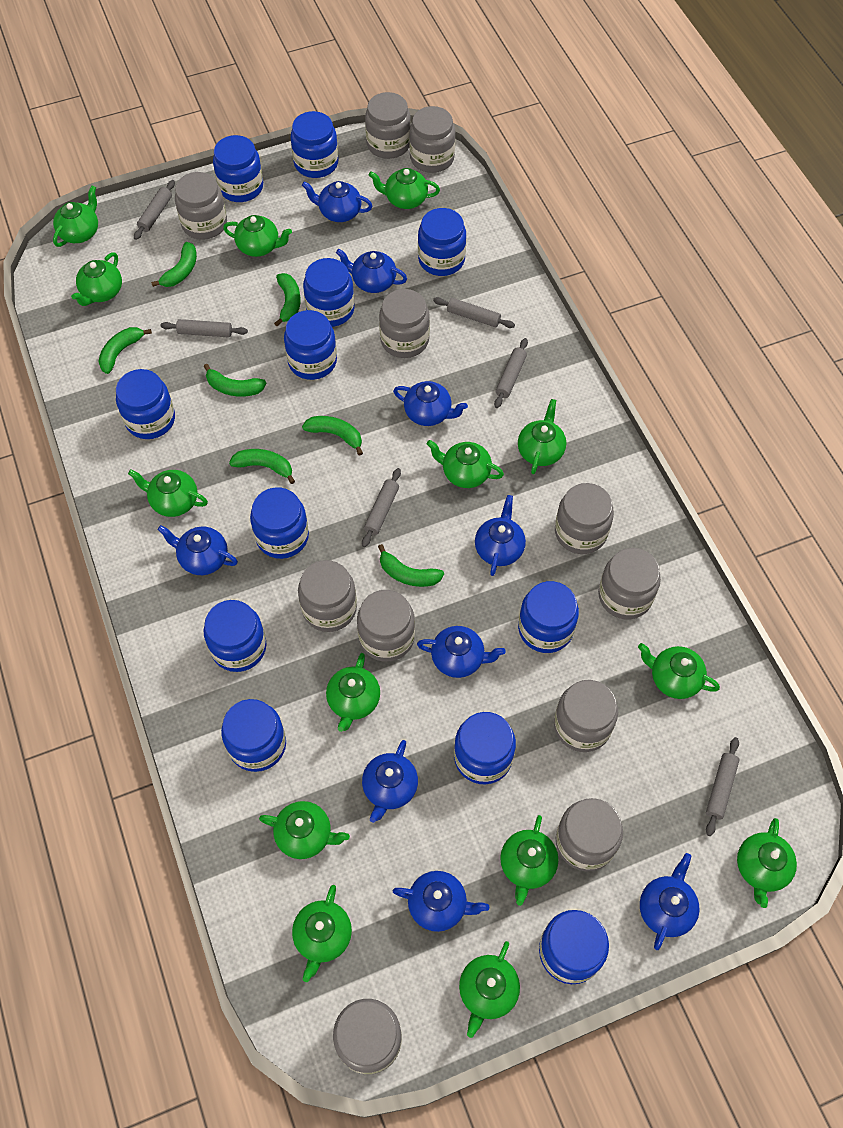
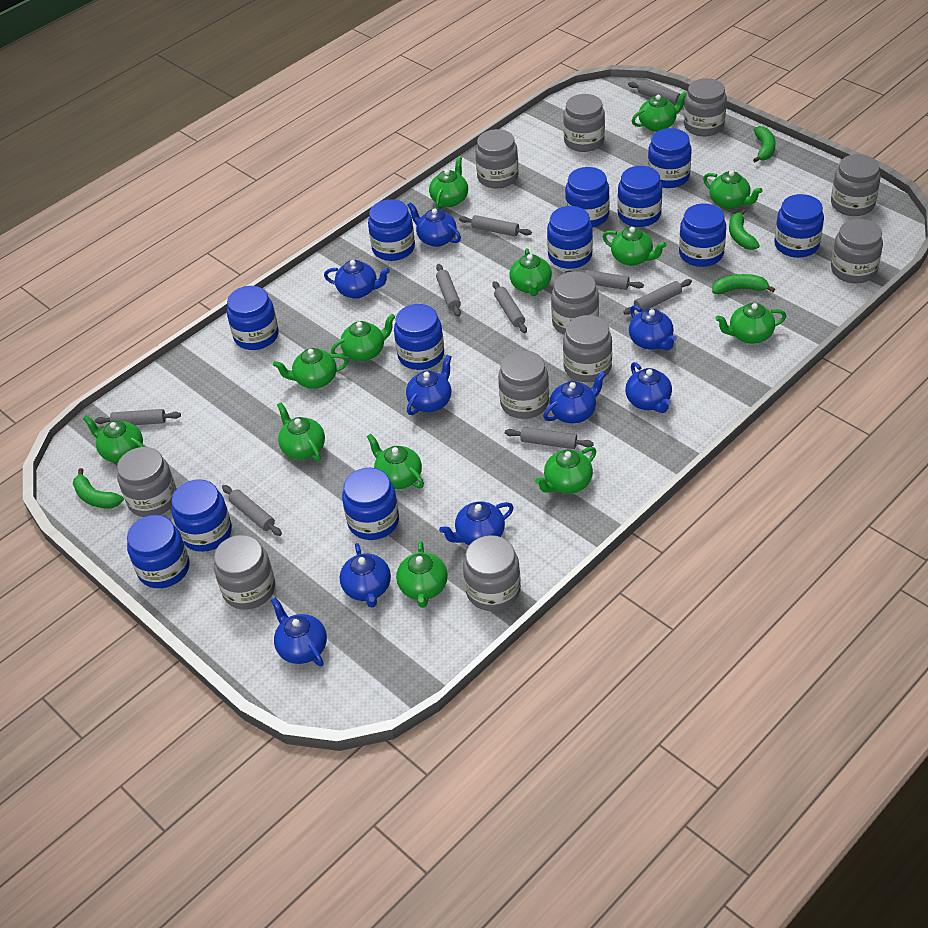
green banana: [98,327,152,374] [151,242,197,287] [204,364,266,397] [229,449,295,484] [274,273,301,326] [302,416,363,456] [378,544,444,587] = 7 -> [73,468,124,508] [712,274,775,294] [729,209,760,250] [753,126,775,163] = 4
green teapot: [53,185,98,247] [71,252,122,306] [128,469,208,517] [223,215,292,257] [259,801,350,859] [292,885,352,982] [326,653,380,732] [369,168,440,209] [427,440,504,488] [459,941,520,1038] [500,815,559,906] [518,399,566,474] [638,643,720,699] [737,818,797,908] = 14 -> [83,415,145,463] [273,348,348,389] [277,402,325,461] [331,314,395,361] [367,434,424,489] [396,541,448,608] [429,157,468,209] [510,248,552,296] [535,447,596,494] [602,227,666,266] [632,91,687,132] [703,170,763,209] [715,303,786,344] = 13
grey rolling pin: [134,180,175,240] [161,319,248,337] [362,468,401,547] [433,297,515,328] [494,338,528,408] [706,737,740,836] = 6 -> [95,409,181,425] [222,485,282,536] [436,264,461,317] [459,215,532,236] [492,281,527,333] [505,427,594,449] [564,269,644,290] [623,279,692,315] [628,82,685,105] = 9

